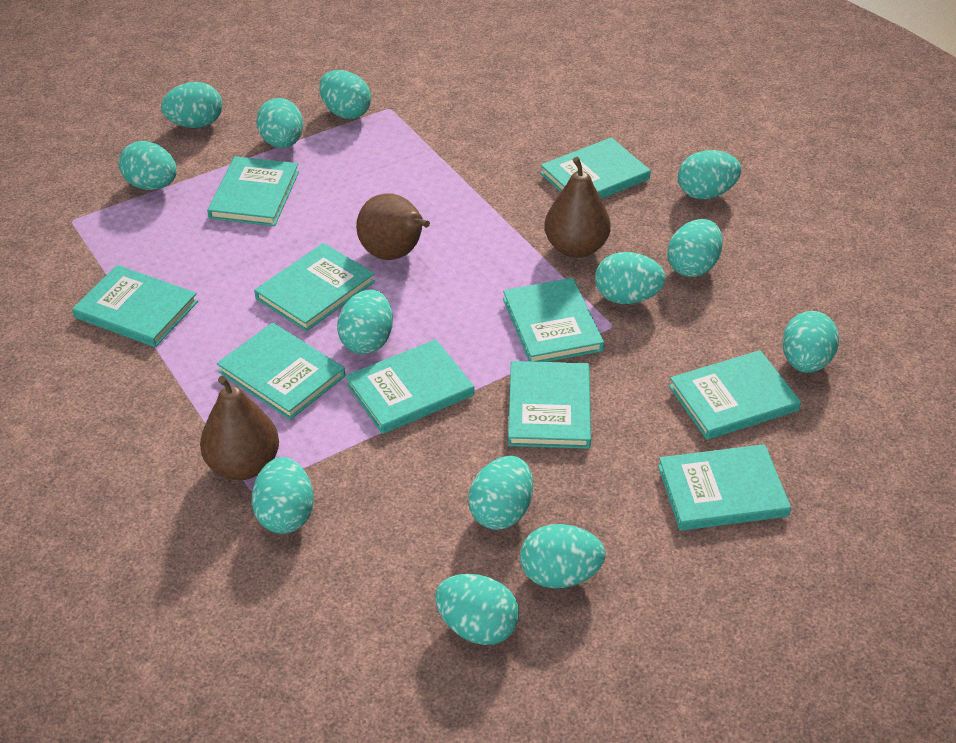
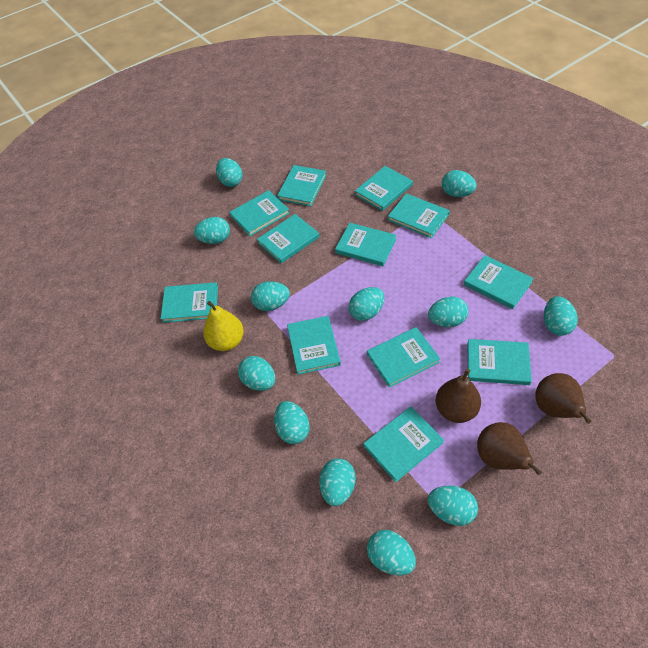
turquoise book: [72,265,198,347] [207,156,299,226] [217,323,345,420] [254,243,375,332] [346,339,474,434] [503,278,604,362] [508,361,591,449] [540,137,651,199] [658,444,791,531] [669,350,801,440] = 10 -> [161,282,218,323] [229,190,290,236] [257,214,319,263] [277,165,326,206] [287,316,341,375] [335,223,397,266] [355,166,413,211] [363,407,444,482] [367,327,440,388] [388,193,450,238] [464,255,534,309] [467,339,532,385] = 12
turquoise egg: [119,141,177,190] [161,82,222,128] [252,457,314,534] [256,98,303,148] [319,70,371,119] [337,290,393,354] [435,574,519,645] [468,456,533,530] [520,524,606,588] [595,252,666,304] [667,219,723,277] [678,150,741,199] [782,311,839,373] = 13 -> [194,217,230,244] [216,158,243,187] [238,356,275,391] [251,281,290,311] [274,401,310,444] [319,458,356,506] [349,287,385,321] [367,530,416,576] [428,296,468,327] [428,486,478,526] [442,170,477,197] [544,296,577,336] = 12
yellow pear: none = 0 -> [203,301,244,351] = 1

